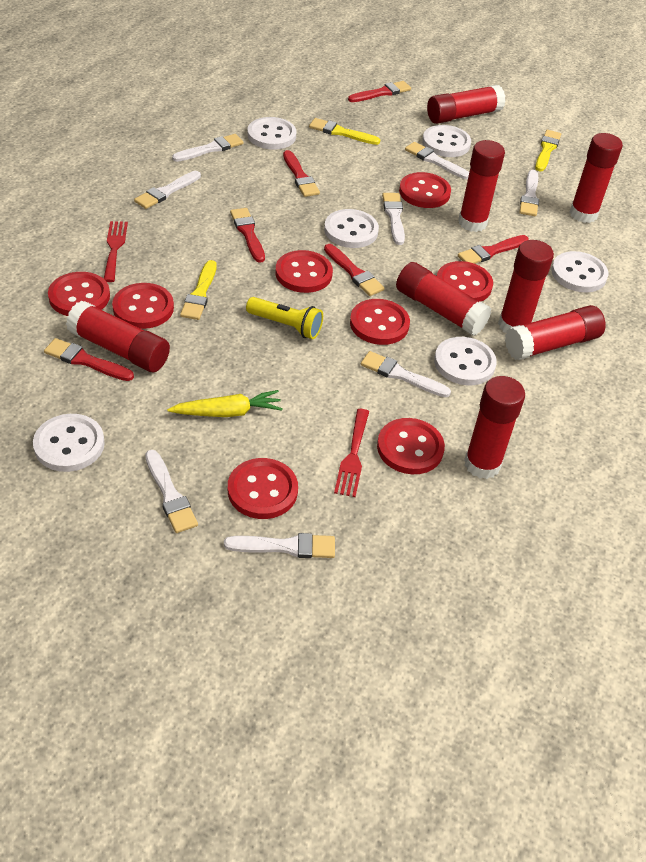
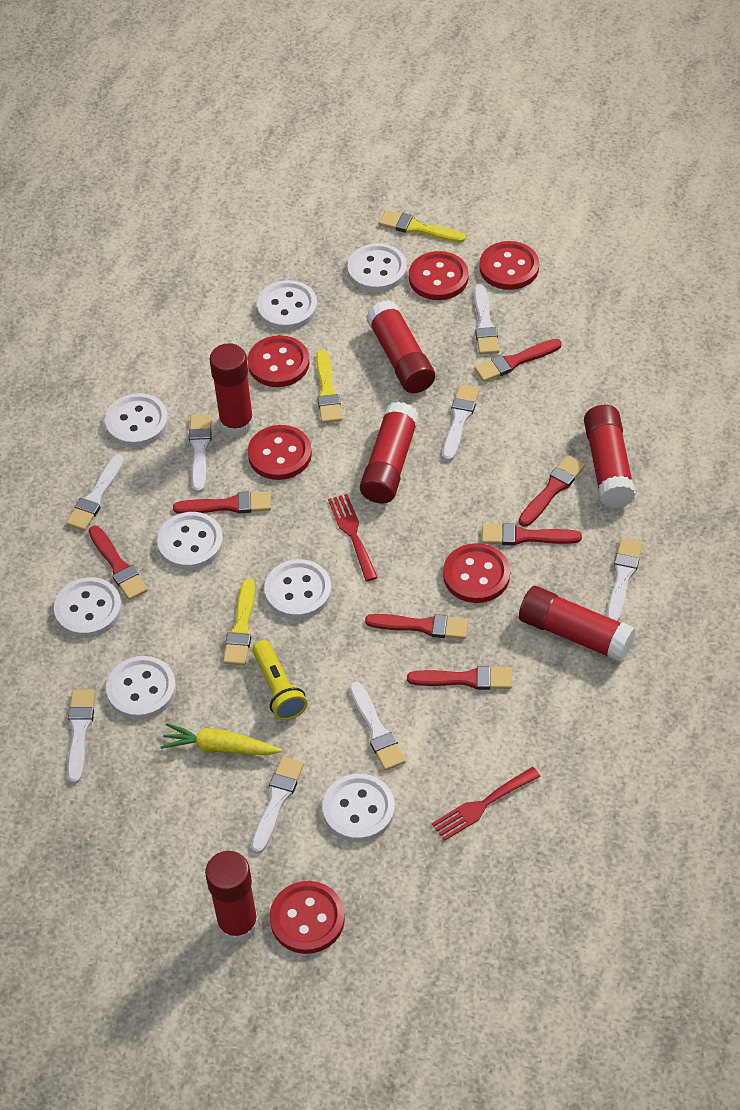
red brush: [44,338,134,381] [230,208,265,263] [283,150,320,197] [324,244,385,296] [348,81,411,102] [458,235,529,264] = 6 -> [89,526,148,600] [173,491,271,514] [365,614,468,639] [407,666,512,690] [474,339,562,382] [482,523,582,545] [519,455,585,527] = 7
red button: [48,272,110,316] [112,283,174,329] [228,458,298,519] [276,250,333,293] [350,299,410,345] [377,418,445,474] [399,172,451,208] [437,261,493,302] = 8 -> [248,335,310,387] [248,425,312,480] [270,881,345,954] [409,251,469,300] [443,543,510,603] [479,241,539,290] = 6
red glue stick: [66,301,170,372] [396,262,491,336] [427,85,505,124] [458,140,505,232] [464,376,525,479] [498,240,554,333] [505,305,606,360] [569,133,623,223] = 8 -> [205,851,258,943] [209,343,254,437] [360,402,419,503] [366,300,435,393] [519,586,636,663] [584,405,636,508] = 6
white button: [33,414,105,472] [247,117,296,150] [324,209,379,248] [422,125,471,157] [434,337,497,386] [551,251,608,292] = 6 -> [54,577,122,638] [105,393,168,447] [106,656,176,720] [157,512,223,570] [257,280,317,330] [264,559,332,619] [322,774,395,842] [347,243,407,292] = 8

